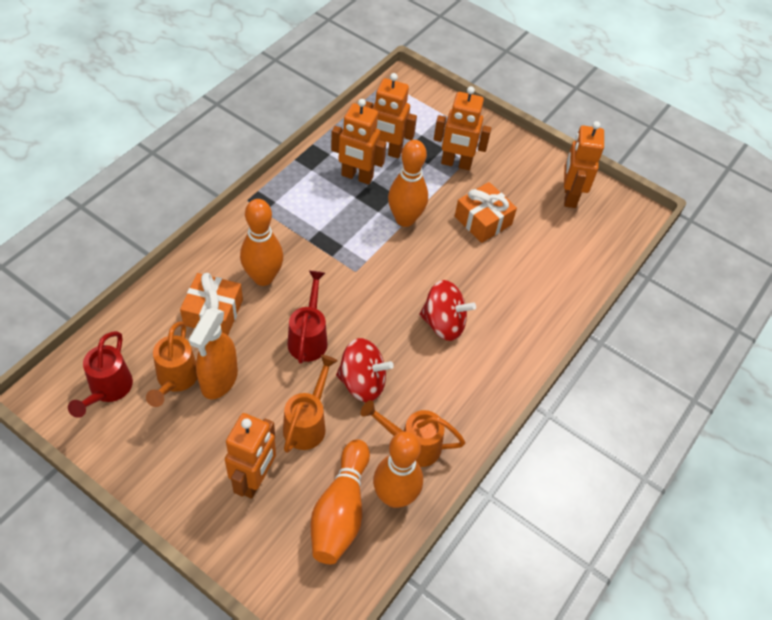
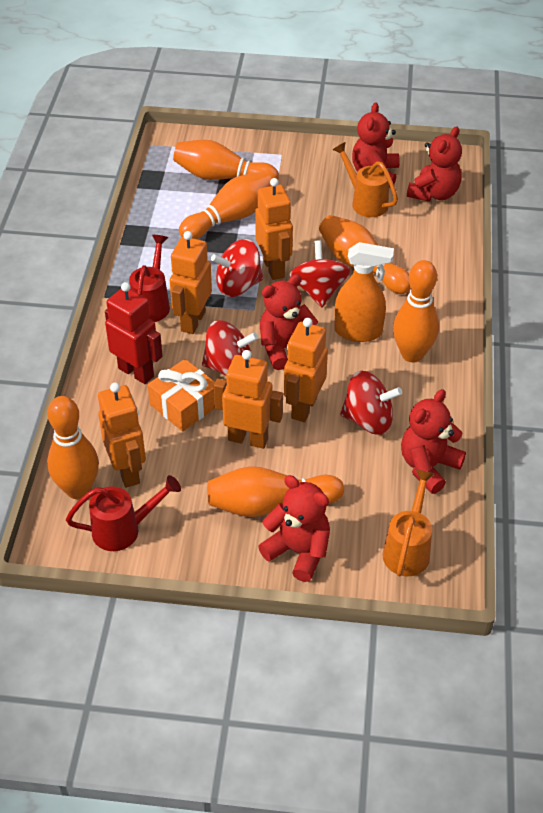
orange bowling pin: [240,199,283,286] [310,439,370,564] [373,431,423,508] [388,140,428,227] = 4 -> [47,396,99,499] [173,140,279,180] [179,172,272,239] [207,466,344,517] [319,215,411,294] [393,260,439,363] = 6
orange gift: [180,273,243,335] [455,182,517,243] = 2 -> [148,359,215,431] = 1
orange watering can: [146,321,197,407] [283,355,337,453] [361,400,465,467] = 3 -> [332,142,398,217] [382,469,435,576] = 2
red robot: none = 0 -> [105,282,163,384] = 1
red spinning top: [336,338,394,402] [419,280,476,341] = 2 -> [202,320,258,376] [211,239,263,297] [289,241,350,307] [340,371,402,435] = 4
red teddy bear: none = 0 -> [258,475,330,582] [259,274,318,370] [352,102,400,188] [401,389,466,494] [407,126,462,202] = 5

